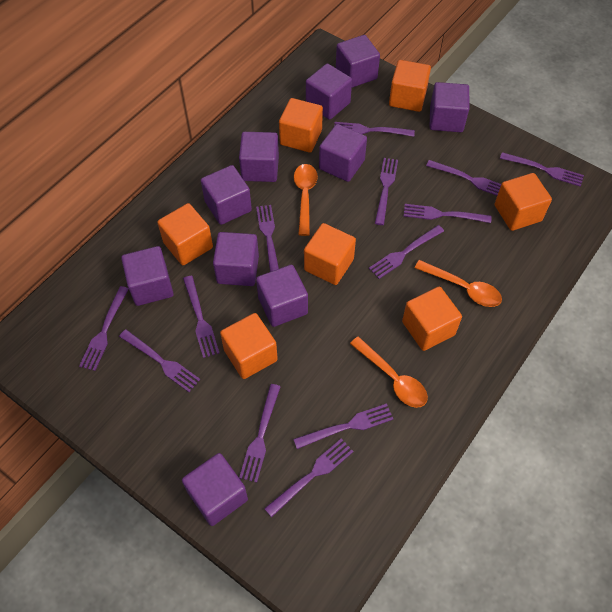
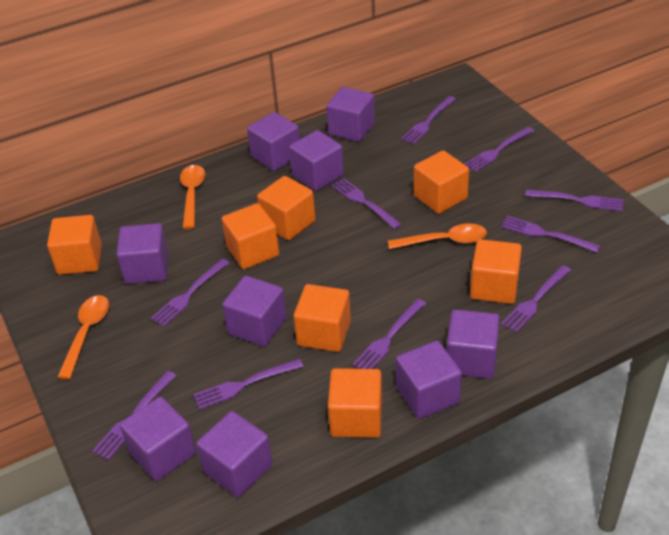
purple cube: [121,246,174,306] [182,453,248,526] [201,165,252,225] [213,232,259,286] [239,132,279,182] [256,265,308,327] [306,63,352,120] [319,124,367,182] [336,35,380,88] [430,82,469,132] = 10 -> [116,223,168,284] [120,397,196,481] [196,411,273,497] [222,276,287,347] [247,112,300,171] [289,130,344,191] [326,87,375,142] [396,341,462,419] [446,309,500,379] = 9
purple fork: [79,286,129,371] [119,329,200,392] [183,276,219,358] [239,384,281,483] [256,205,279,272] [264,438,354,517] [293,403,393,449] [334,122,415,137] [369,225,444,279] [375,158,398,225] [403,204,492,223] [426,160,501,196] [500,152,584,187] = 13 -> [92,371,176,460] [151,258,229,327] [193,359,304,410] [332,178,402,229] [352,299,426,369] [401,96,456,144] [464,127,534,172] [501,216,600,253] [501,265,571,333] [525,190,623,211] = 10

